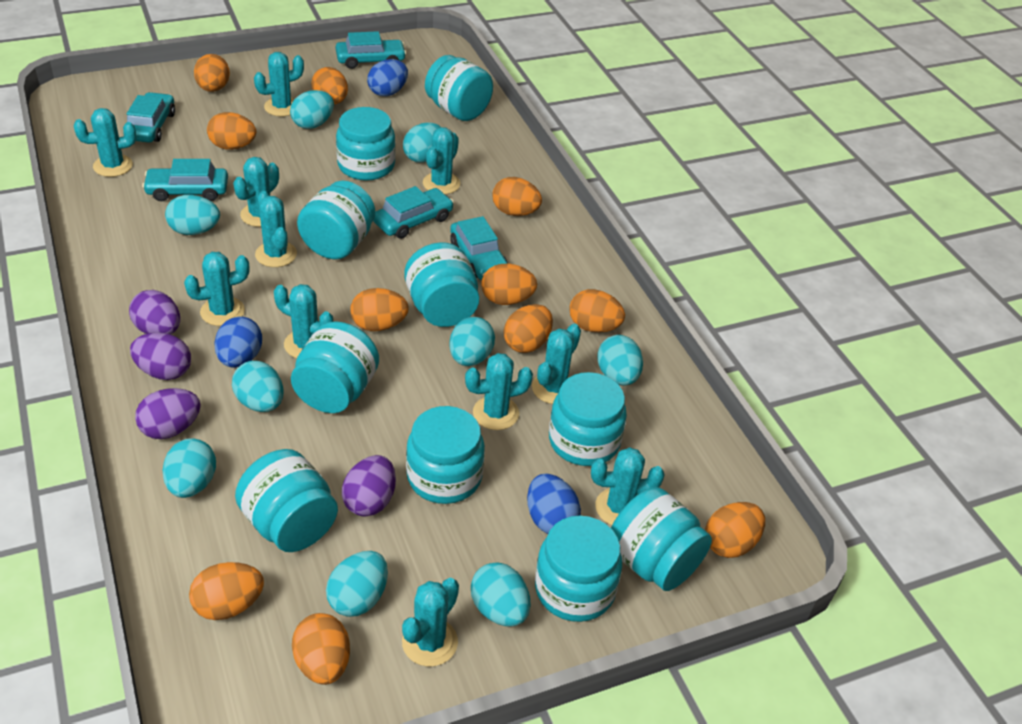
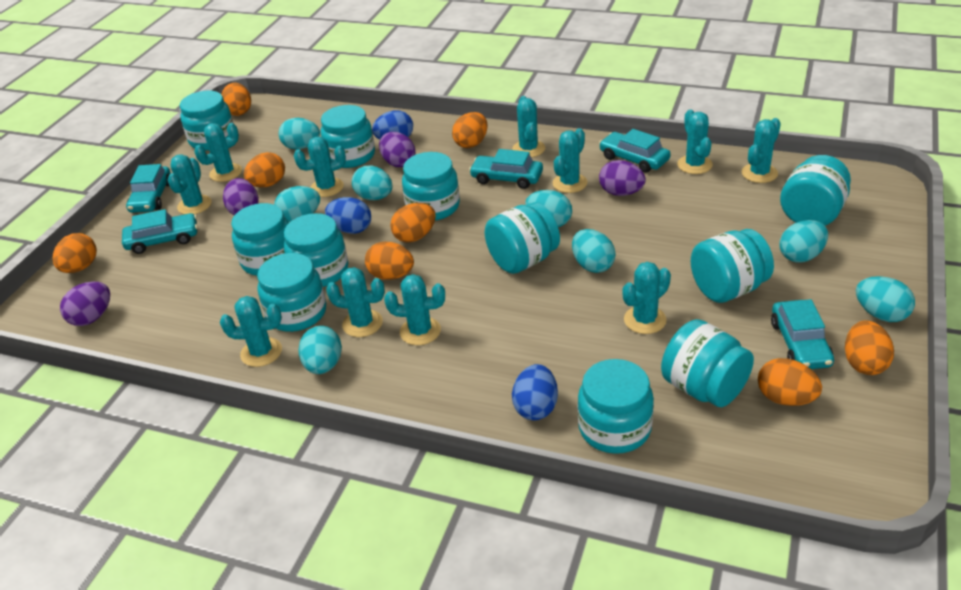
orange egg: [189,562,264,620] [194,54,230,92] [207,112,256,150] [292,613,350,685] [311,67,348,104] [350,288,409,331] [481,264,537,305] [492,177,542,216] [504,304,553,353] [569,289,625,332] [705,502,765,558] = 11 -> [52,233,97,273] [221,83,251,116] [244,152,285,187] [365,241,414,280] [390,203,436,242] [452,112,487,148] [758,358,822,406] [845,320,894,375] = 8
turquoise egg: [162,438,216,498] [165,195,220,235] [232,361,284,412] [290,90,334,129] [326,551,388,617] [403,122,441,163] [449,317,495,366] [471,562,530,626] [597,335,643,385] = 9 -> [274,186,320,223] [279,118,320,150] [298,326,342,374] [352,165,392,200] [525,190,572,227] [572,229,616,273] [780,220,828,263] [856,276,915,322] = 8
turquoise jar: [235,449,338,552] [291,321,379,413] [297,181,375,260] [336,107,396,181] [404,242,479,327] [406,406,485,504] [425,55,493,121] [535,516,622,622] [549,372,627,466] [611,487,712,591] = 10 -> [180,90,234,151] [231,203,289,276] [257,253,326,332] [283,213,348,287] [320,105,375,168] [402,152,460,221] [485,202,560,274] [578,359,654,454] [661,319,754,407] [691,229,774,303] [780,155,851,226] = 11

